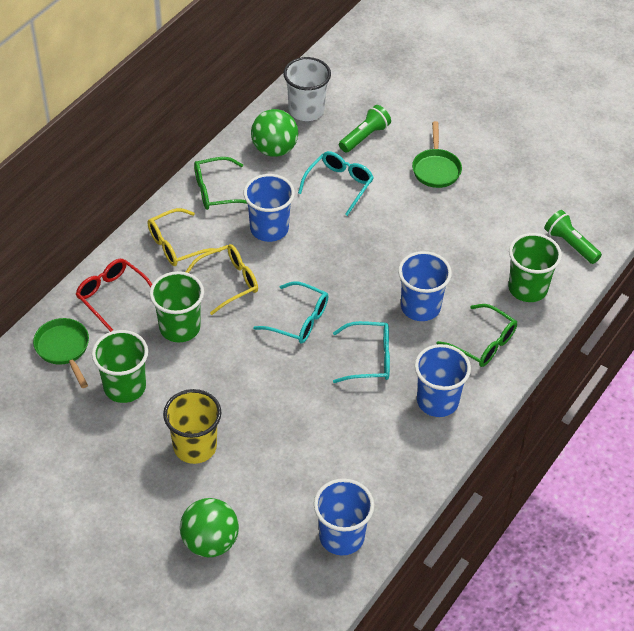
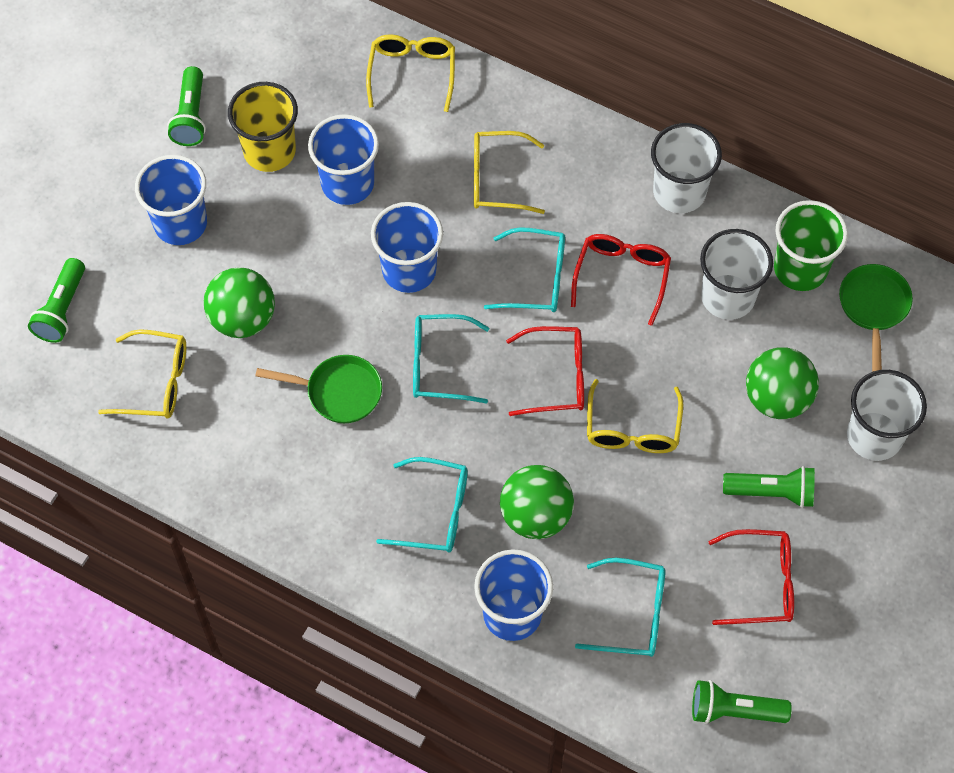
green ball: [180,498,239,557] [251,109,298,157] = 2 -> [204,267,275,338] [500,465,574,539] [746,347,819,419] = 3
green cup: [92,330,148,403] [150,271,204,342] [508,233,562,302] = 3 -> [774,200,848,291] = 1
green flashlight: [339,105,391,153] [544,210,602,264] = 2 -> [28,258,85,343] [167,66,206,146] [692,680,792,724] [723,466,815,508] = 4
green glasses: [194,157,247,210] [437,304,517,367] = 2 -> none = 0
red glasses: [76,259,152,332] = 1 -> [506,326,584,416] [571,234,671,326] [708,529,794,625] = 3
turquoise glasses: [253,281,328,344] [298,151,374,216] [333,321,390,383] = 3 -> [376,457,468,553] [413,314,489,404] [484,227,565,312] [575,558,666,657] = 4
white cup: [283,57,331,121] = 1 -> [651,123,722,213] [700,229,773,320] [847,370,927,461] = 3
yellow glasses: [148,208,221,266] [186,244,258,315] = 2 -> [98,329,186,418] [366,35,455,112] [474,131,545,214] [587,379,683,453] = 4

